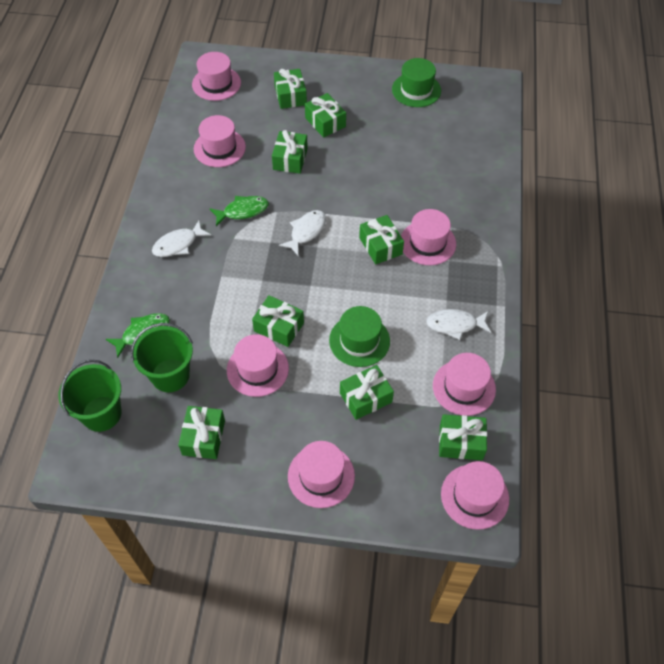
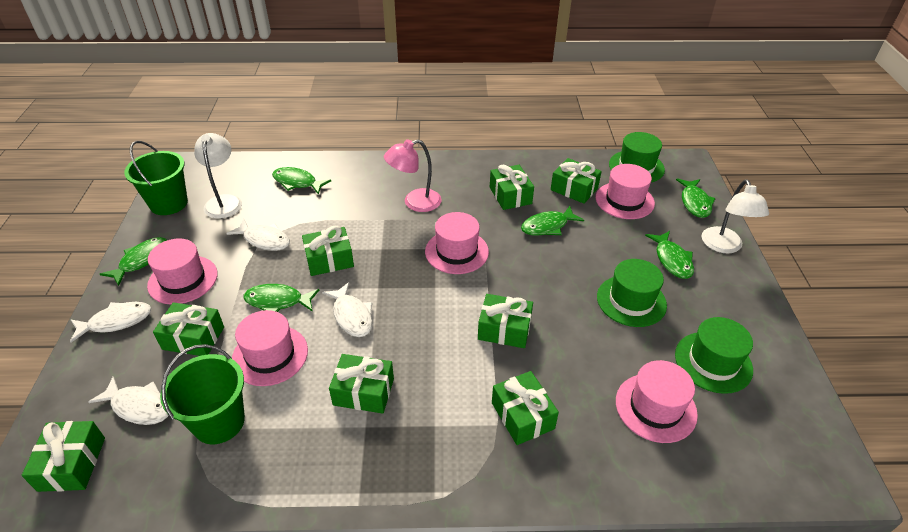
green fish: [106,313,170,358] [210,196,269,226] = 2 -> [100,237,167,286] [243,284,319,312] [272,167,331,195] [521,206,584,236] [645,231,694,279] [676,178,716,218] = 6
green hat: [329,306,390,367] [392,58,441,107] = 2 -> [597,259,667,327] [609,132,665,183] [675,317,753,394] = 3
pink hat: [192,52,241,101] [194,115,246,167] [227,334,289,397] [288,441,355,508] [401,209,456,265] [433,353,496,416] [441,461,509,530] = 7 -> [147,239,218,304] [232,310,308,386] [425,212,489,274] [595,164,655,219] [616,360,698,443] = 5
pink lamp: none = 0 -> [384,139,441,212] = 1
white fish: [152,220,211,257] [279,210,326,256] [426,309,491,340] = 3 -> [70,302,151,343] [88,376,169,425] [226,219,290,251] [322,282,373,337] = 4
white lamp: none = 0 -> [194,133,242,219] [702,179,769,253] = 2

